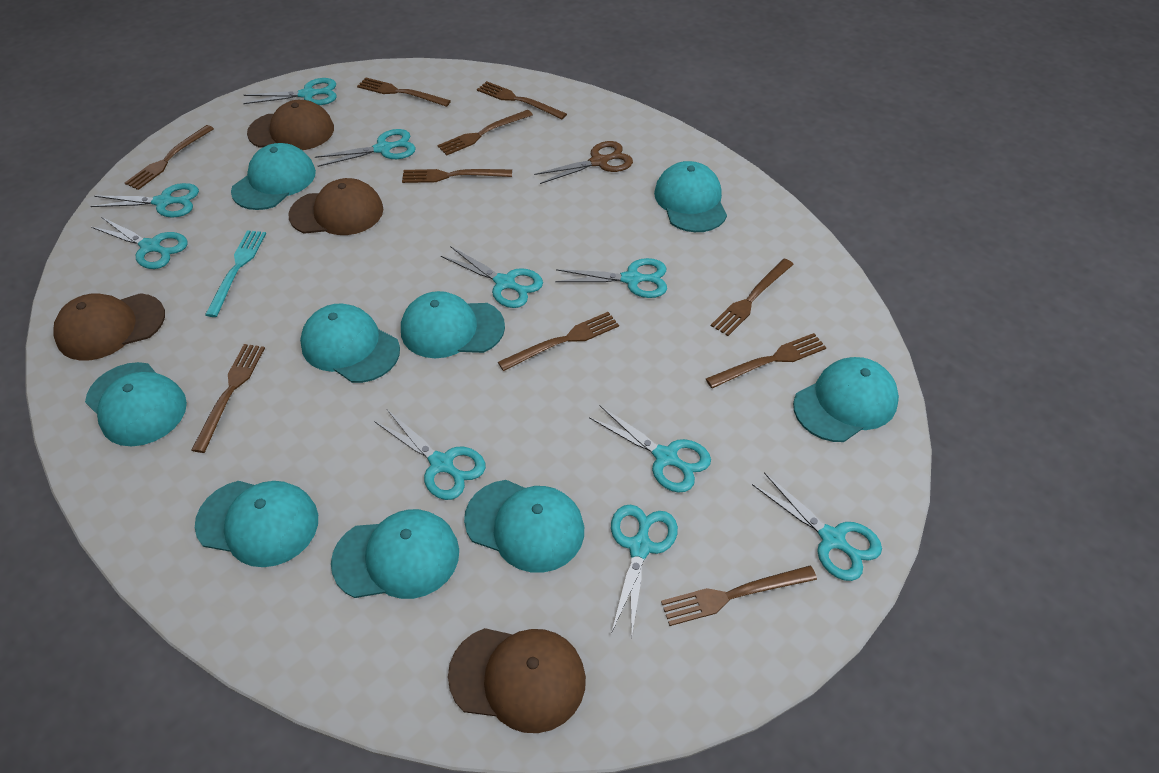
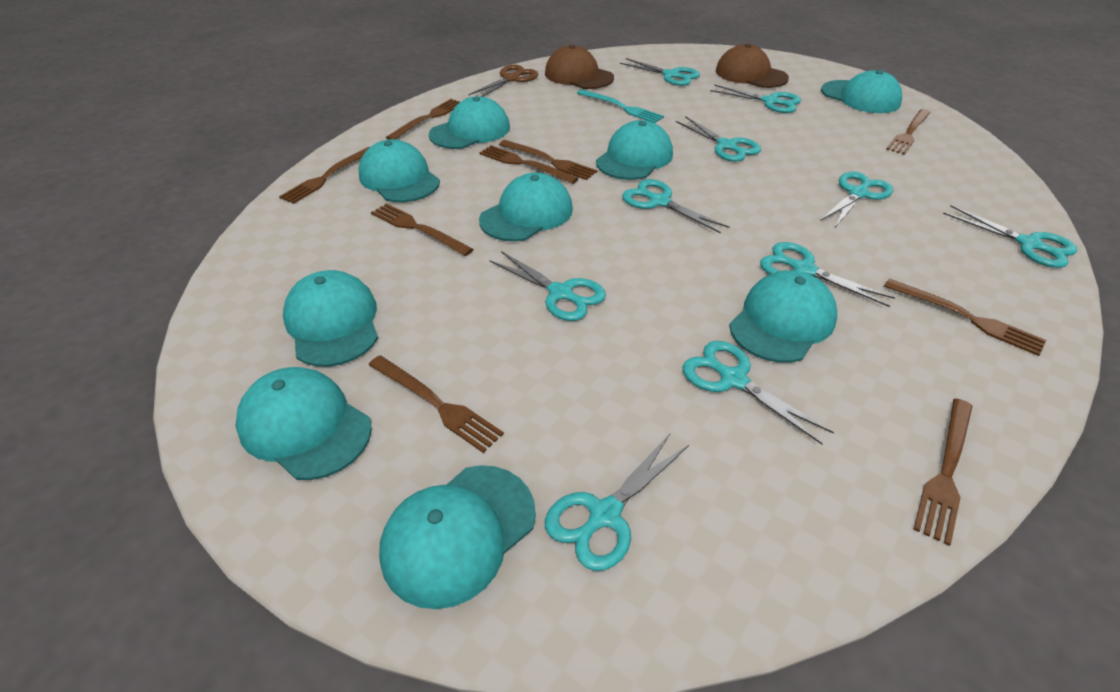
brown cap: [53,293,165,361] [247,100,334,150] [288,178,383,235] [448,628,586,733] = 4 -> [545,45,614,89] [716,44,789,88] = 2
brown fork: [125,125,214,190] [192,344,265,453] [357,77,451,107] [402,169,512,183] [437,110,533,156] [477,81,567,119] [498,312,619,371] [661,566,817,626] [706,333,826,388] [711,258,794,336] = 10 -> [279,147,370,204] [369,355,504,453] [371,203,473,256] [386,99,460,140] [479,145,579,184] [499,140,597,180] [884,279,1046,356] [886,109,930,155] [913,399,972,546] = 9

